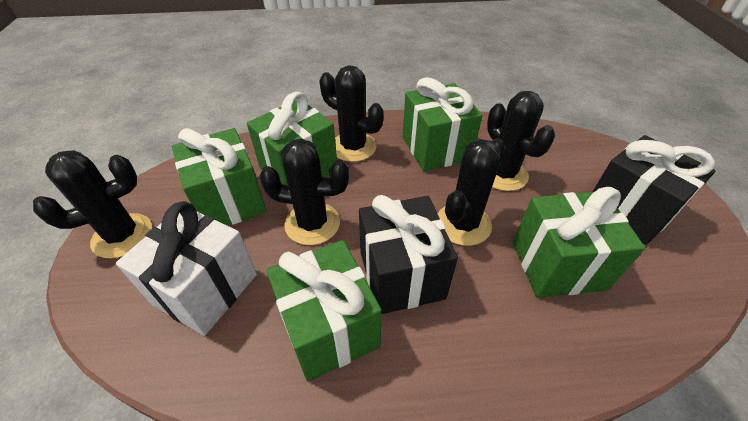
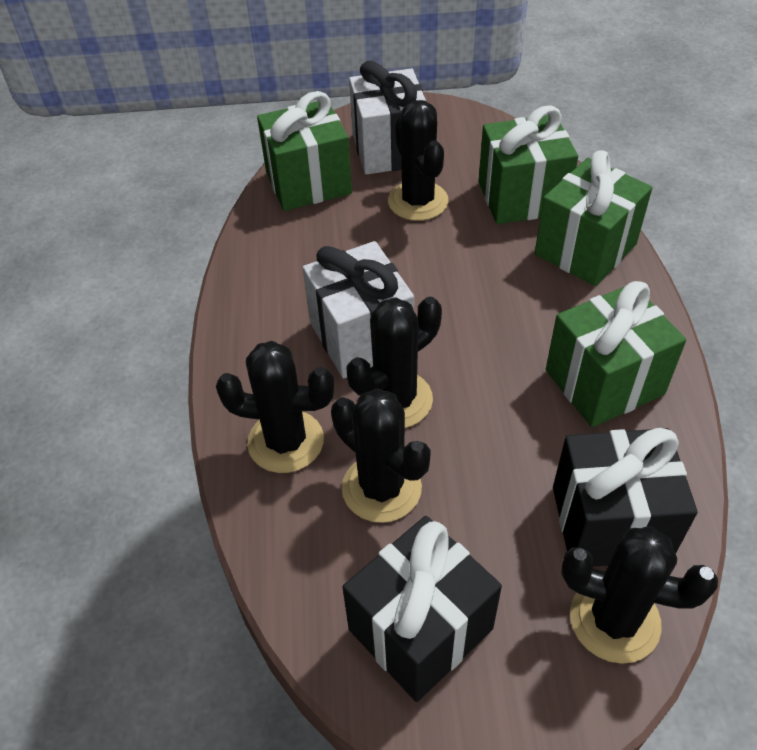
green gift: [172,128,267,226] [247,92,337,185] [266,240,382,382] [402,77,483,171] [512,187,645,298] = 5 -> [257,91,352,211] [478,105,578,224] [535,150,652,286] [546,281,686,427] = 4
white gift: [116,201,257,336] = 1 -> [302,241,414,379] [349,60,426,175] = 2

